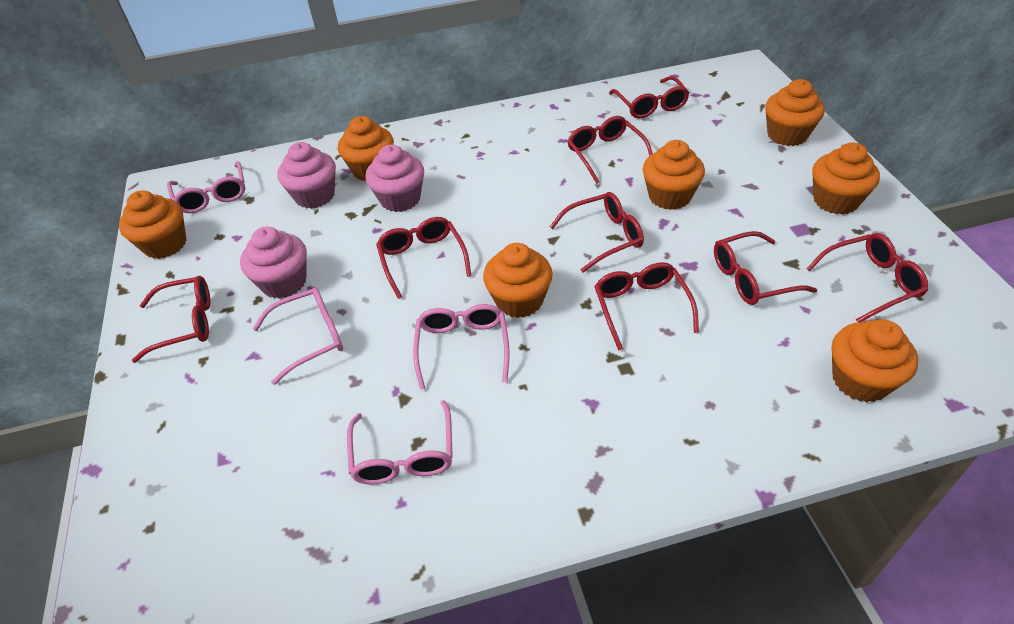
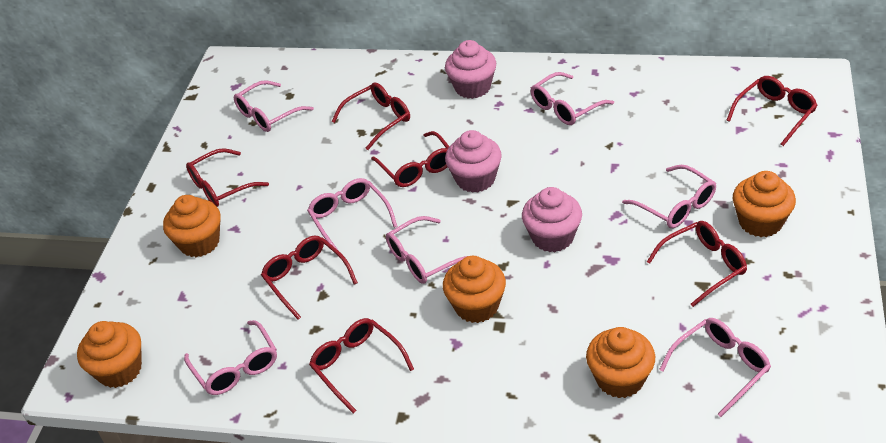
orange cupcake: [119,190,187,259] [338,116,394,181] [483,243,553,318] [643,140,705,210] [765,79,825,146] [812,143,880,215] [832,319,918,402] = 7 -> [77,321,142,388] [163,195,221,257] [443,256,506,323] [586,327,655,398] [733,171,796,237] = 5
pink glasses: [167,161,245,213] [253,288,343,385] [347,400,453,485] [413,304,509,390] = 4 -> [184,320,277,395] [234,80,314,132] [307,178,398,255] [386,216,467,284] [531,72,614,125] [622,165,716,228] [659,318,771,417] = 7
red glasses: [132,276,210,363] [376,217,472,299] [550,192,644,273] [567,116,653,184] [594,262,699,351] [609,76,689,119] [714,231,817,305] [807,233,928,322] = 8 -> [186,148,269,207] [261,235,358,320] [309,318,414,414] [331,82,410,150] [371,131,449,187] [647,221,747,307] [727,76,817,146] = 7

